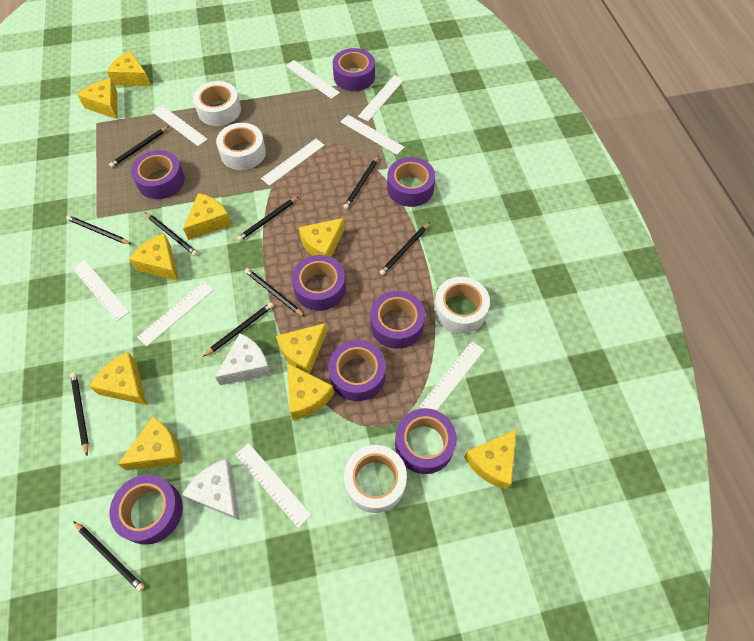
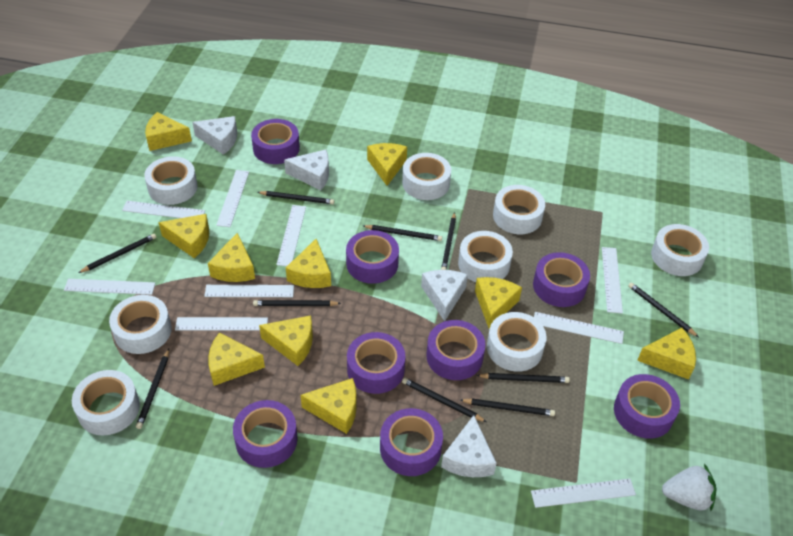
white cheese: [182,459,239,520] [215,333,271,385] = 2 -> [192,116,237,155] [284,150,329,190] [421,270,468,321] [441,415,497,477] = 4
white strawberry: none = 0 -> [662,464,717,511] = 1
white tape: [193,81,241,126] [216,123,266,170] [344,445,407,513] [434,277,490,334] = 4 -> [72,370,140,436] [109,295,172,354] [144,156,198,205] [402,153,451,200] [458,231,513,282] [487,312,547,372] [493,185,545,234] [651,224,709,276] = 8

